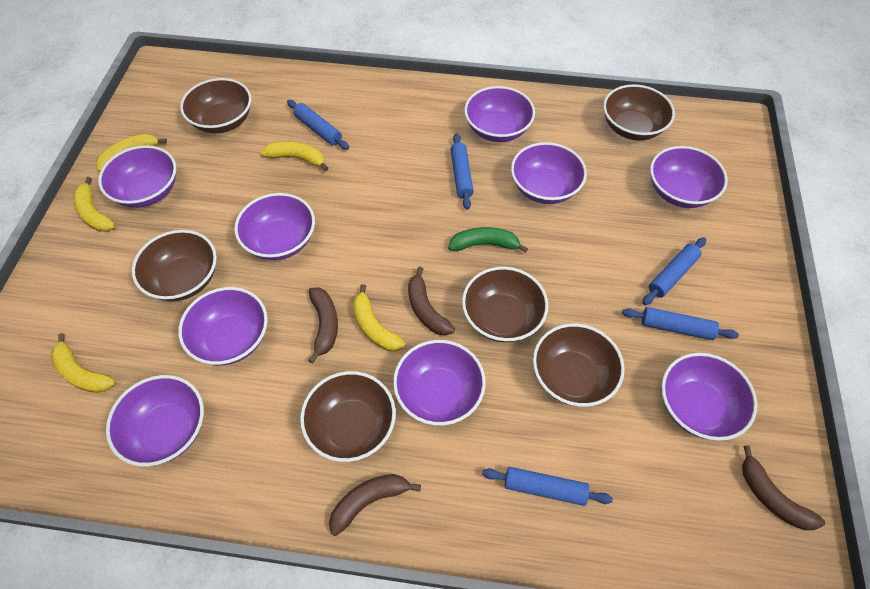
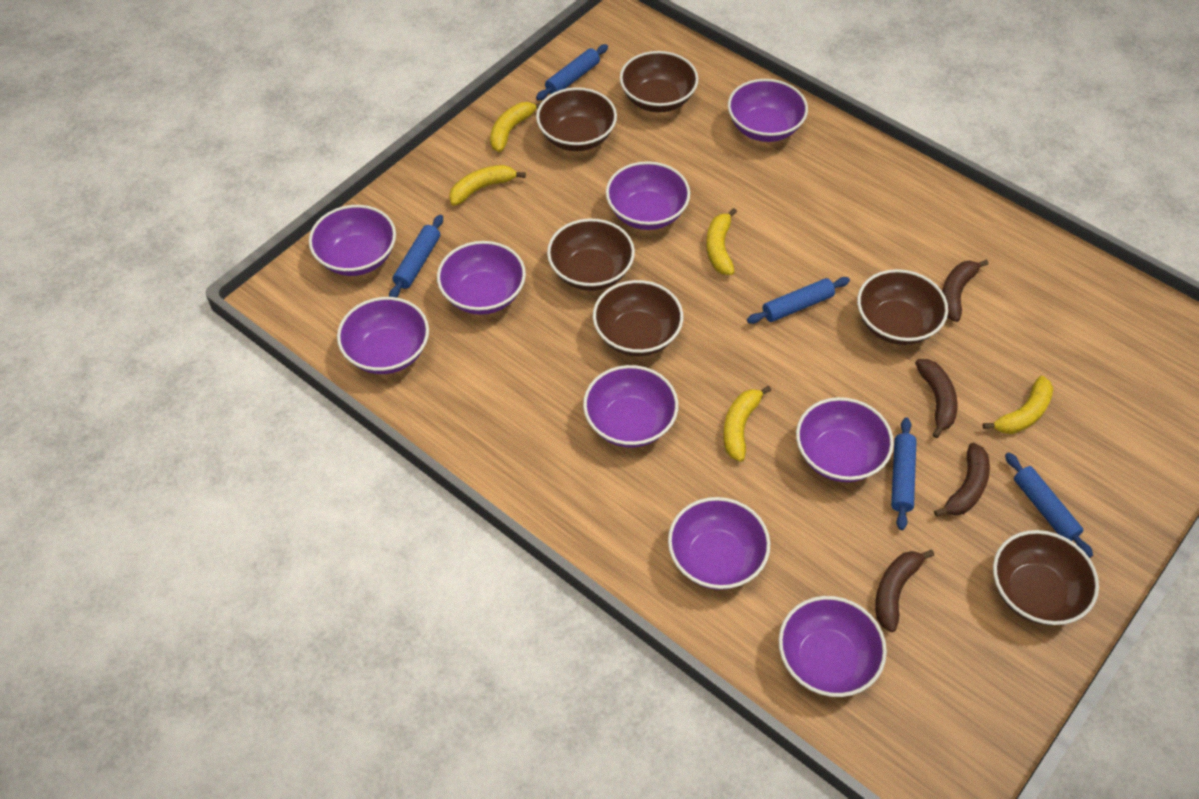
green banana: [448,227,528,253] = 1 -> none = 0

